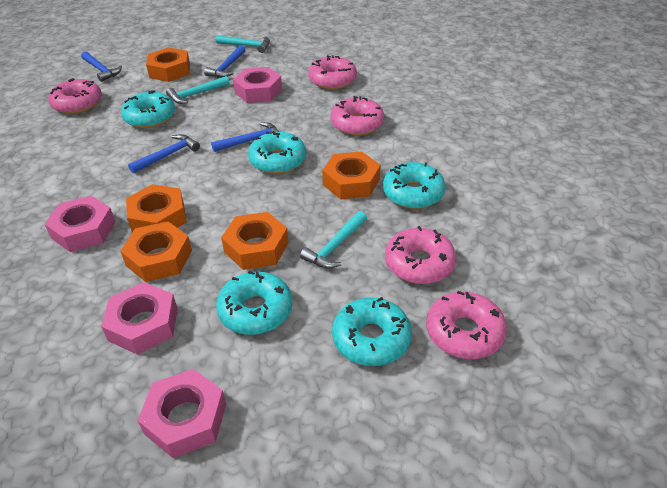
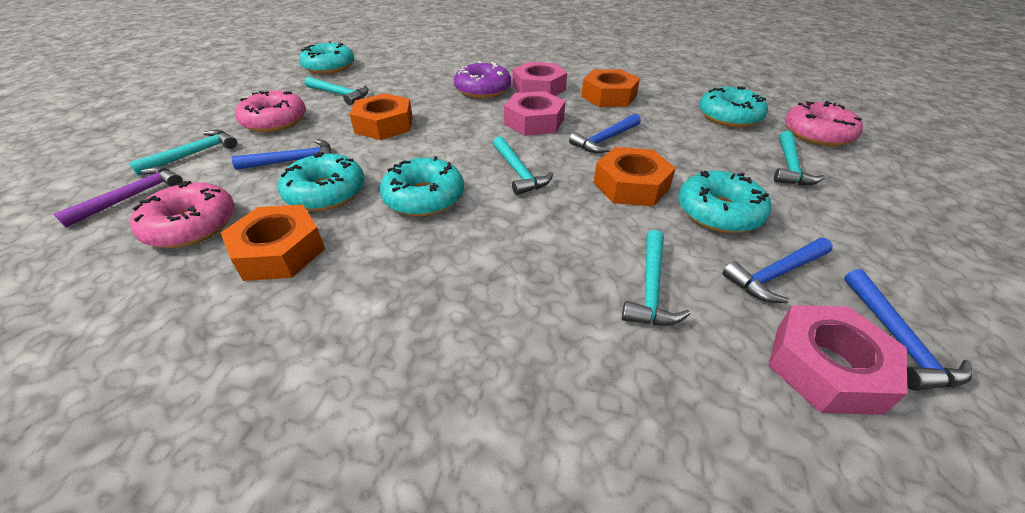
orange nut: [120,221,192,282] [126,184,187,232] [146,47,190,82] [221,212,289,270] [322,151,381,199] = 5 -> [221,205,325,281] [349,93,413,140] [581,69,640,107] [594,147,676,207] = 4
pink donut: [48,78,102,114] [308,55,357,89] [330,96,384,135] [385,226,456,284] [426,291,507,359] = 5 -> [130,181,235,248] [235,91,306,132] [785,101,863,146] = 3
pink nut: [45,196,116,252] [101,282,178,355] [137,369,226,458] [233,67,282,103] = 4 -> [504,91,565,136] [512,62,567,96] [768,305,908,415] = 3
purple donut: none = 0 -> [454,61,511,98] = 1
purple hammer: none = 0 -> [54,167,183,227] = 1
turquoise hammer: [166,76,229,104] [216,35,270,53] [300,211,367,269] = 3 -> [129,129,237,175] [305,77,369,105] [493,136,553,195] [622,230,690,326] [774,131,826,185] = 5

